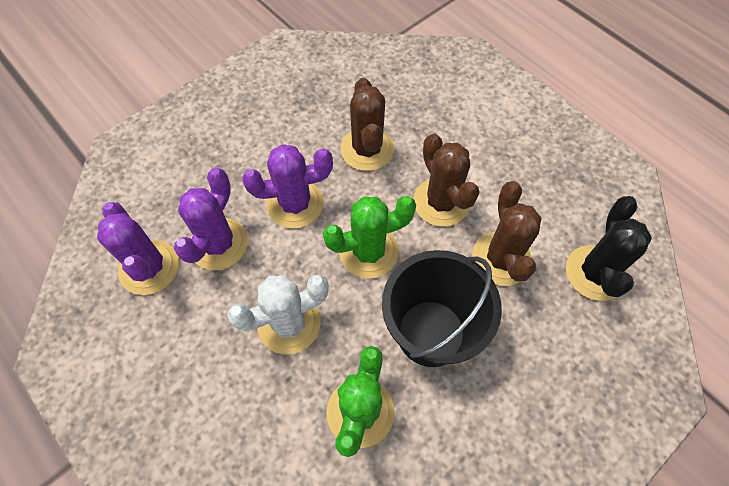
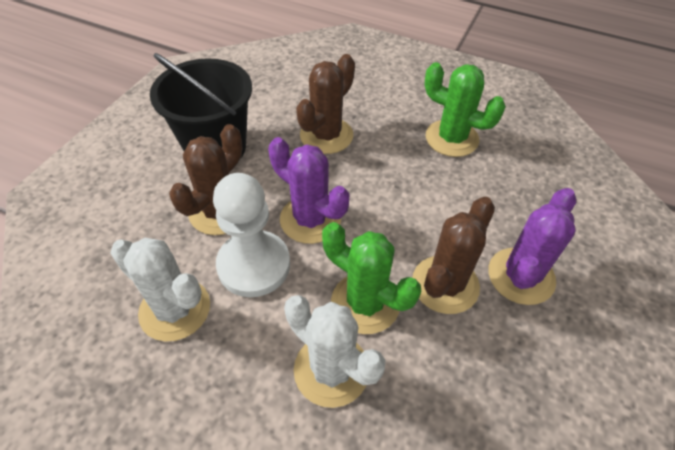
black cactus: [566,196,652,301] = 1 -> none = 0
purple cactus: [97,202,179,295] [174,168,248,270] [242,144,333,229] = 3 -> [268,137,350,244] [488,188,576,305] = 2
white cactus: [227,274,329,355] = 1 -> [110,238,210,341] [284,295,385,408] = 2
white pawn: none = 0 -> [213,173,290,297] = 1

